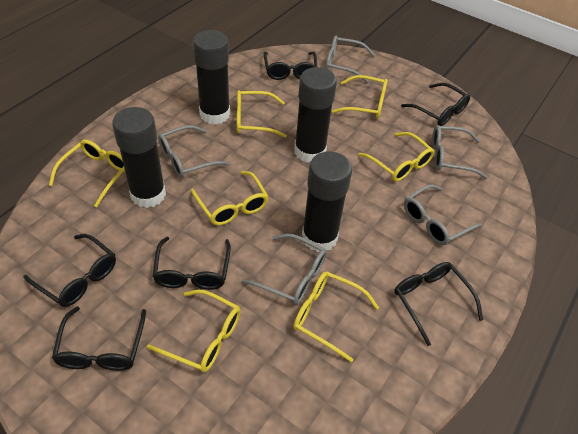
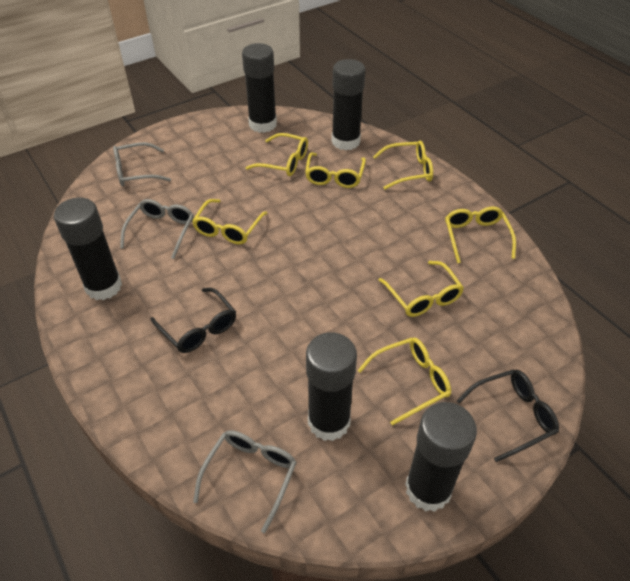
black glasses: [23,234,116,307] [52,306,146,371] [152,237,231,290] [263,51,317,80] [394,262,483,346] [401,83,470,126] = 6 -> [150,288,236,353] [457,369,559,462] = 2
black glue stick: [112,107,166,208] [193,30,230,125] [294,67,337,163] [302,151,352,252] = 4 -> [54,197,122,300] [242,43,277,133] [306,332,357,441] [332,59,365,151] [405,402,477,512] = 5
grey glasses: [158,125,230,178] [242,234,327,305] [326,36,375,82] [404,184,482,245] [432,125,488,179] = 5 -> [113,142,171,186] [120,199,194,259] [193,430,297,533] = 3

